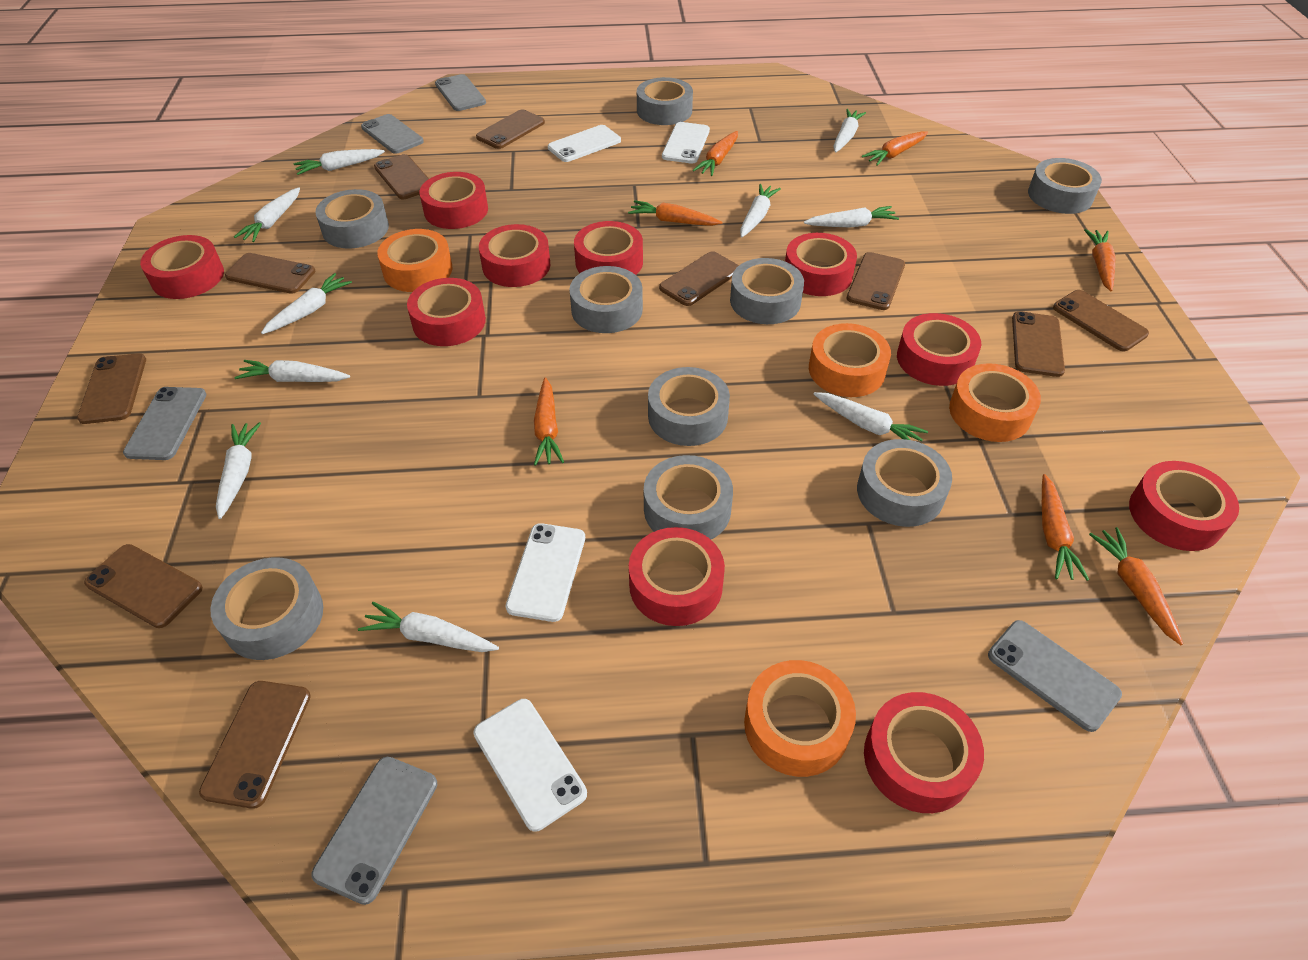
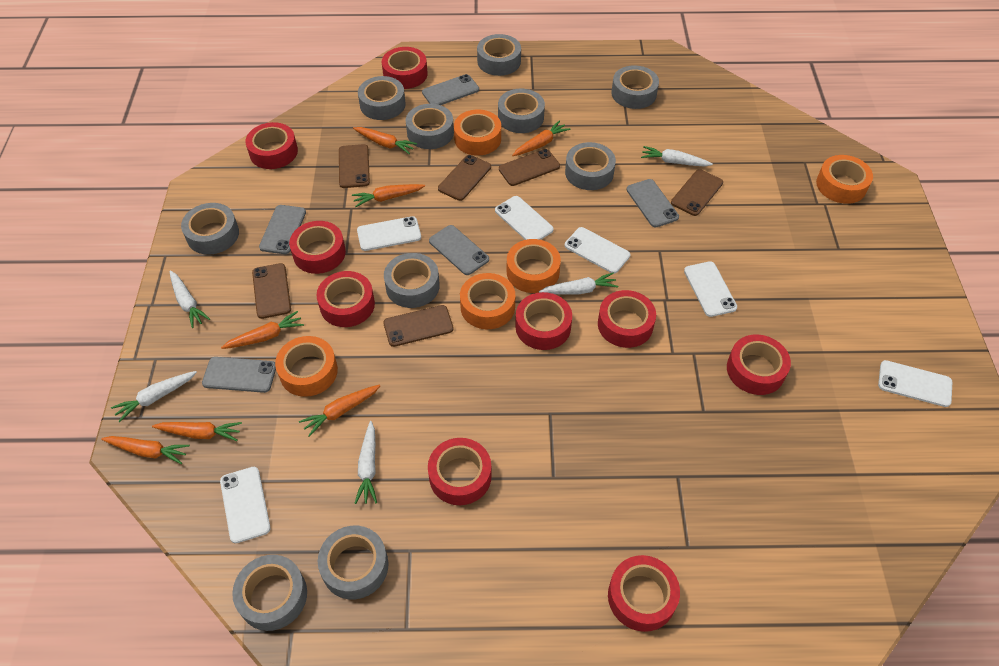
brown phone: [77,353,146,424] [84,544,203,628] [199,681,311,809] [225,253,315,294] [374,154,429,199] [476,109,545,149] [659,251,739,306] [847,252,905,310] [1012,311,1065,377] [1053,290,1149,351] = 10 -> [252,263,291,319] [339,144,370,188] [383,305,454,347] [438,155,491,201] [499,149,560,186] [671,169,723,216] = 6
grey tape: [210,557,323,660] [315,189,389,248] [569,266,643,333] [637,77,693,125] [644,455,733,539] [648,367,730,446] [730,258,804,324] [857,439,952,527] [1028,158,1102,214] = 9 -> [181,203,239,255] [232,555,307,631] [318,526,388,600] [358,76,406,120] [384,253,440,308] [406,104,454,149] [477,34,521,76] [498,89,545,133] [565,142,616,190] [611,65,659,109] = 10
orange tape: [377,229,453,292] [744,660,856,777] [809,323,891,397] [949,363,1041,442] = 4 -> [275,336,338,397] [454,110,501,156] [460,273,515,329] [507,239,561,293] [816,155,873,204] = 5
red tape: [140,235,224,299] [407,278,486,346] [419,172,488,229] [479,224,550,287] [574,221,643,275] [629,527,725,626] [785,233,857,296] [864,692,984,813] [897,313,981,386] [1129,461,1239,551] = 10 -> [245,122,298,169] [289,221,346,274] [317,271,375,327] [382,47,428,89] [428,438,492,505] [515,292,572,350] [598,290,656,348] [608,555,680,632] [727,335,791,395] = 9
white carrot: [216,422,261,519] [234,187,300,242] [234,360,350,382] [261,273,352,334] [294,149,385,175] [358,602,499,652] [740,184,781,237] [804,206,899,227] [814,392,928,442] [834,109,866,152] = 10 -> [111,371,197,422] [169,271,210,328] [354,421,377,504] [539,273,618,294] [641,146,713,167] = 5
white phone: [473,699,587,832] [506,523,585,622] [548,125,621,162] [662,122,710,164] = 4 -> [220,467,271,543] [357,216,421,251] [495,196,554,240] [565,227,630,274] [684,261,737,317] [878,360,952,407] = 6

